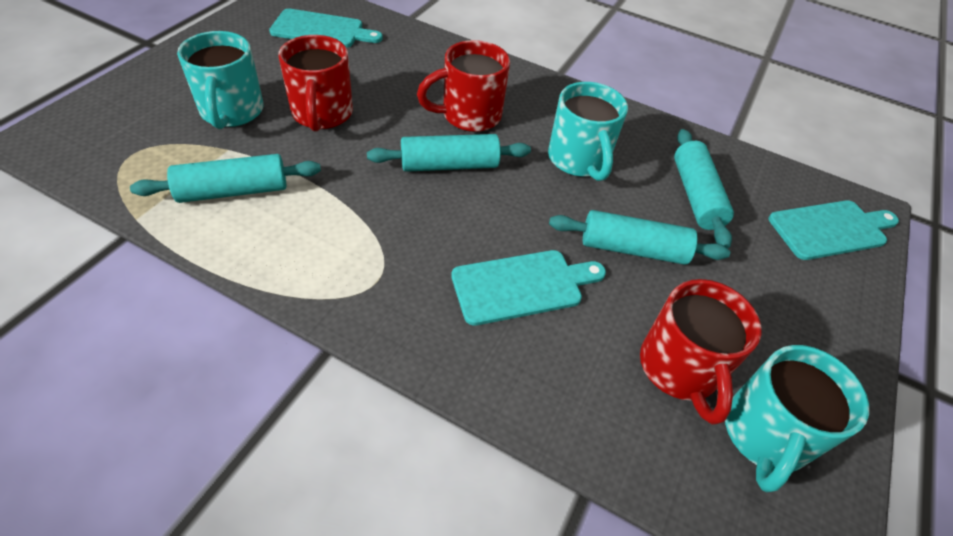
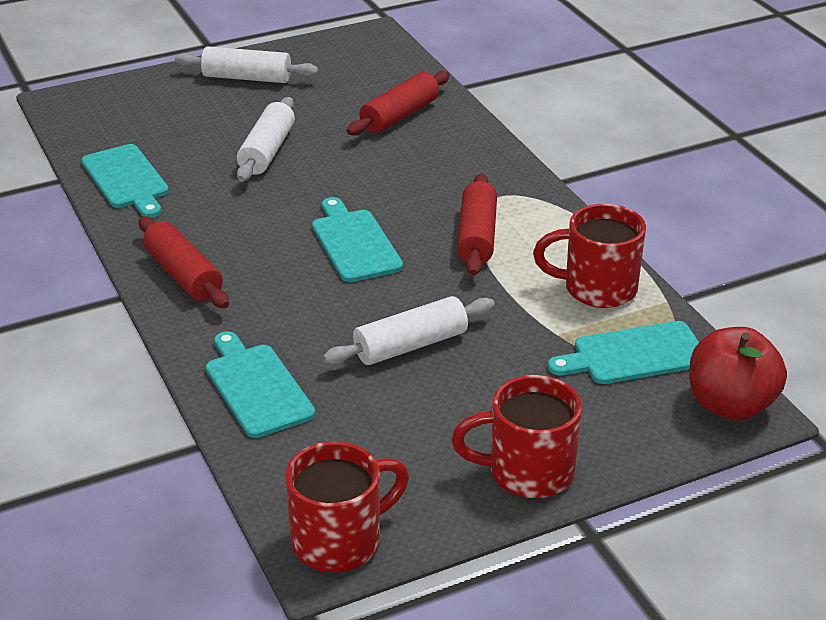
red apple: none = 0 -> [689,327,787,420] = 1
red rolling pin: none = 0 -> [139,216,229,308] [347,71,450,135] [457,173,497,276] = 3
turquoise cutting board: [269,8,383,48] [451,250,606,326] [769,201,899,260] = 3 -> [81,144,169,218] [206,331,315,438] [312,197,403,282] [548,321,699,384] = 4
turquoise mug: [177,31,263,129] [548,82,628,181] [725,345,869,492] = 3 -> none = 0
turquoise rolling pin: [130,154,321,203] [367,134,531,172] [549,210,730,265] [674,129,734,248] = 4 -> none = 0
white rolling pin: none = 0 -> [175,46,318,83] [237,97,295,182] [323,296,495,365] = 3

